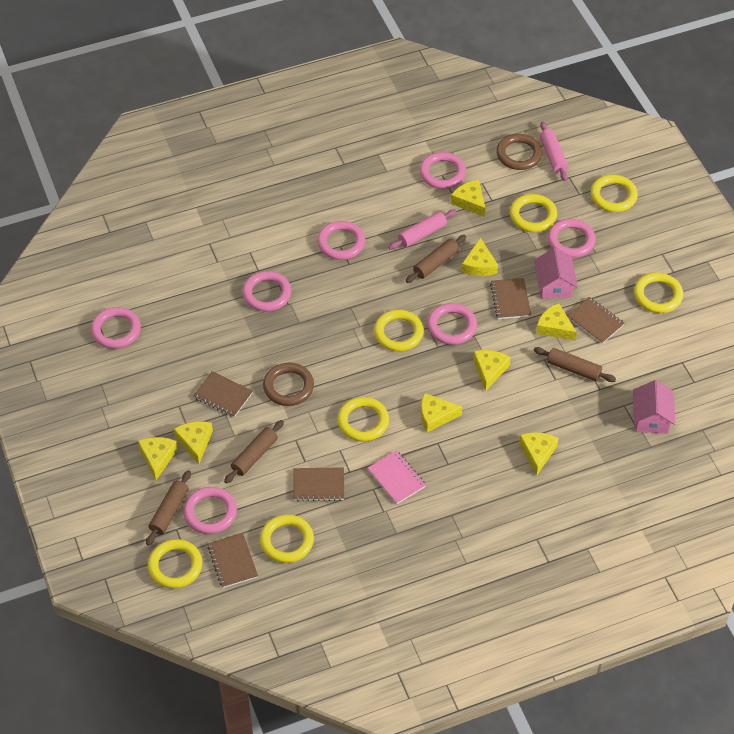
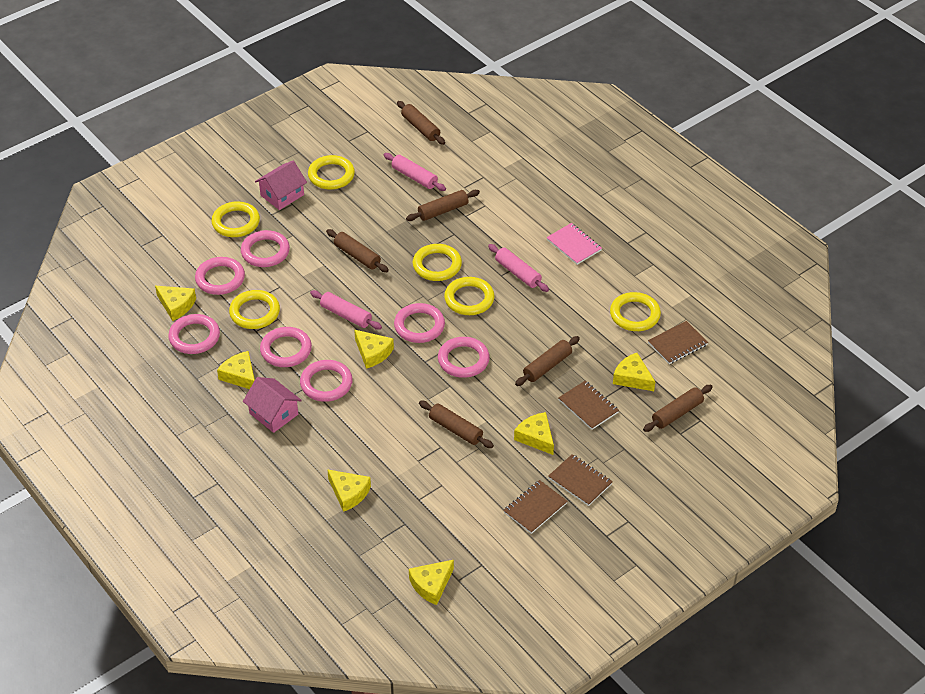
brown notebook: [193,371,253,417] [207,533,258,588] [293,467,344,501] [490,278,531,319] [567,297,625,344] = 5 -> [503,480,568,534] [548,454,613,506] [558,381,619,430] [648,321,708,364] = 4
brown ring: [263,363,314,406] [496,134,543,170] = 2 -> none = 0
brown rolling pin: [146,470,191,546] [224,420,284,483] [406,235,466,283] [534,347,616,382] = 4 -> [326,229,389,272] [397,101,445,145] [406,190,480,221] [419,401,494,448] [515,336,580,386] [643,385,713,432] = 6
pink rolling pin: [388,210,456,250] [540,122,568,181] = 2 -> [310,290,382,330] [384,153,446,191] [488,244,549,292] = 3
yellow cheese: [138,437,178,480] [174,421,213,464] [421,393,463,433] [451,180,486,217] [462,238,498,276] [473,350,511,391] [519,432,559,476] [536,303,577,341] = 8 -> [155,286,196,321] [217,351,255,389] [327,469,371,512] [354,330,394,369] [409,560,454,605] [514,412,554,455] [613,353,655,391] = 7
yellow ring: [148,539,202,589] [260,515,314,563] [338,397,389,442] [374,310,424,351] [510,194,557,232] [591,175,638,212] [634,272,683,313] = 7 -> [211,201,260,237] [229,290,280,329] [308,155,355,190] [413,244,462,281] [444,277,495,315] [610,292,661,331] = 6

